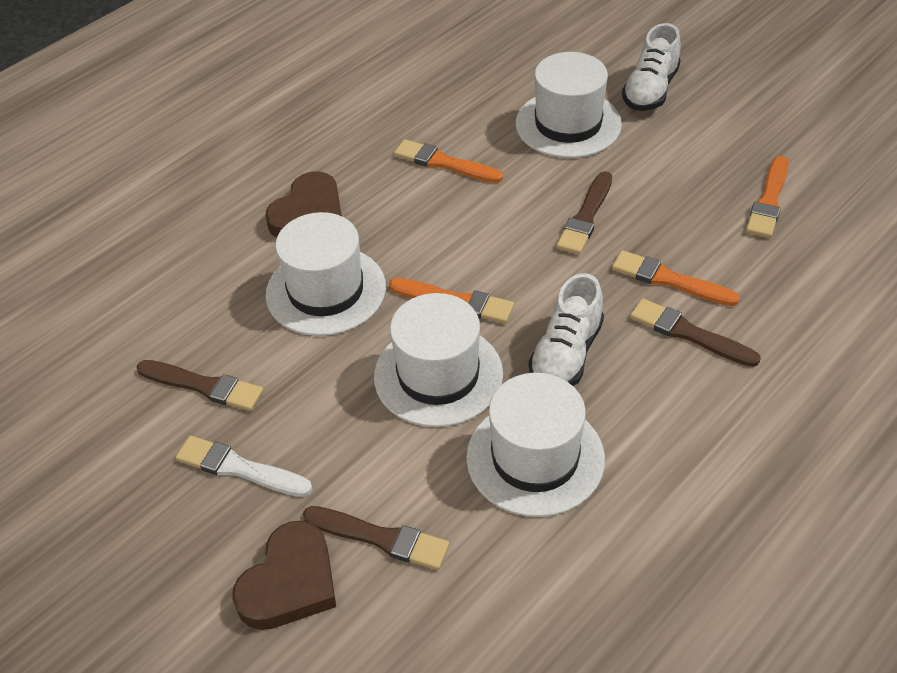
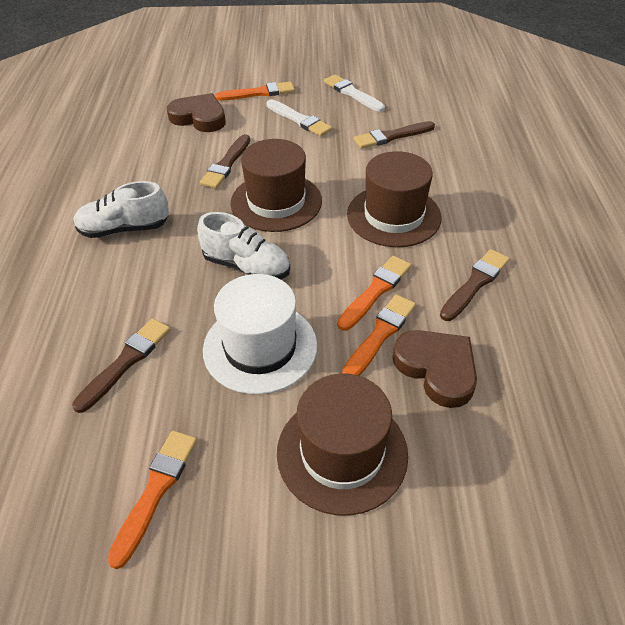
brown hat: none = 0 -> [230,139,322,232] [277,373,408,516] [347,151,442,247] = 3
white brush: [175,436,313,497] = 1 -> [266,99,332,137] [324,75,385,112] = 2
white hat: [266,212,386,336] [374,293,503,427] [466,373,605,517] [516,52,622,158] = 4 -> [203,274,317,395] = 1

